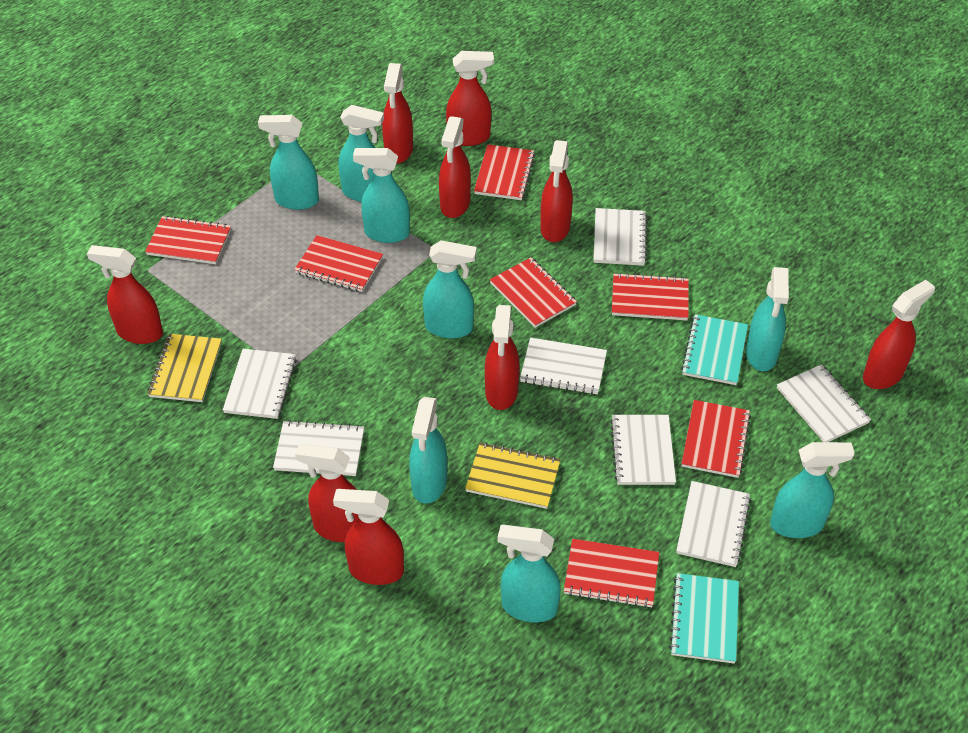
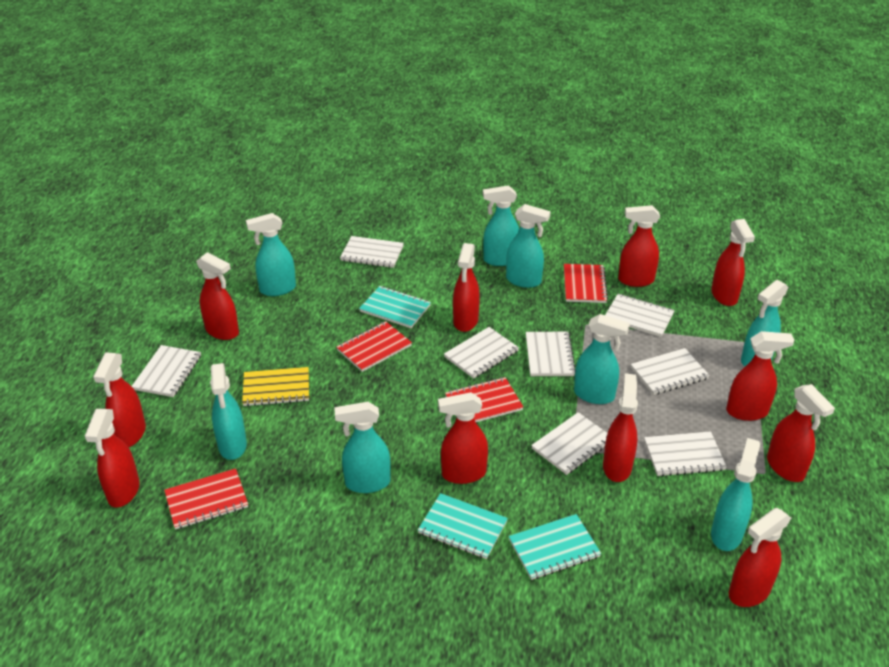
red notebook: [145,216,231,264] [294,235,383,292] [474,144,535,200] [490,257,577,328] [564,539,659,608] [612,273,689,320] [681,400,751,478] = 7 -> [164,468,248,530] [337,321,412,372] [445,377,523,422] [564,264,608,303] = 4
red spray bottle: [87,245,163,344] [295,444,359,542] [333,489,404,585] [382,63,413,164] [439,116,471,218] [446,51,494,146] [485,305,520,410] [540,140,573,242] [863,280,935,389] = 9 -> [85,409,140,508] [93,352,146,447] [196,252,239,340] [438,392,488,484] [453,243,480,332] [603,373,638,482] [618,205,660,287] [711,219,755,306] [726,331,794,421] [728,508,791,607] [767,384,835,482] = 11
turquoise notebook: [669,573,739,664] [681,314,748,385] = 2 -> [359,286,431,328] [418,493,508,559] [509,514,601,580] = 3
white notebook: [223,349,297,419] [273,420,364,476] [520,338,607,395] [593,208,647,266] [610,415,676,485] [676,481,751,567] [777,364,871,442] = 7 -> [132,345,201,397] [340,236,404,268] [444,327,519,379] [526,332,576,376] [531,412,608,475] [605,294,675,337] [631,348,710,395] [644,431,727,477] = 8
yellow notebook: [148,334,222,402] [465,442,561,509] = 2 -> [242,367,309,406] = 1

